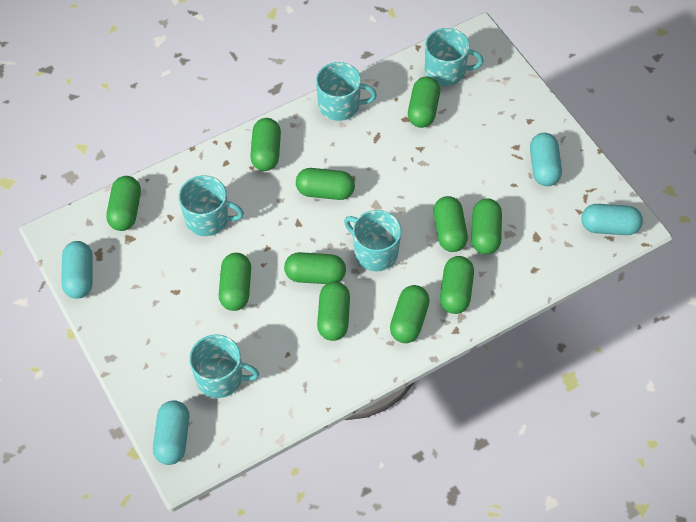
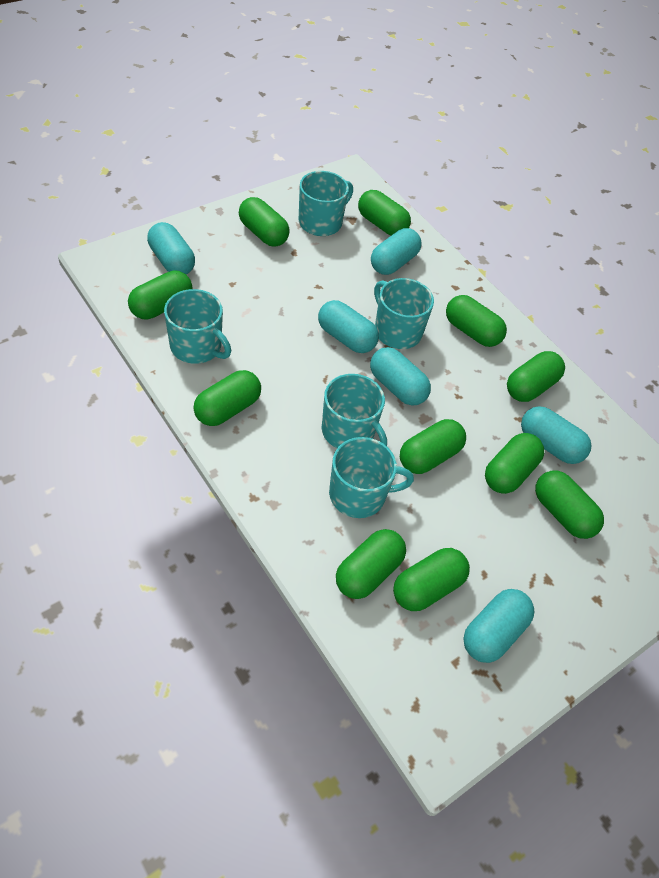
turquoise capsule: [61,241,93,299] [153,400,189,465] [530,133,562,186] [582,204,643,235] = 4 -> [147,222,195,274] [318,300,379,353] [370,347,431,406] [371,228,422,275] [463,589,535,663] [521,406,592,464] = 6

